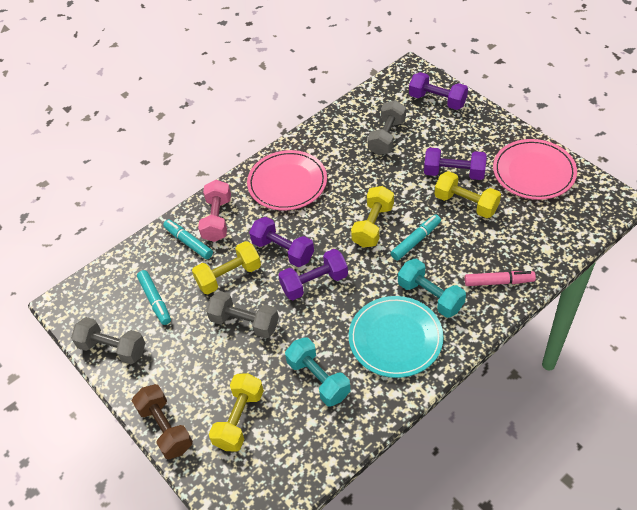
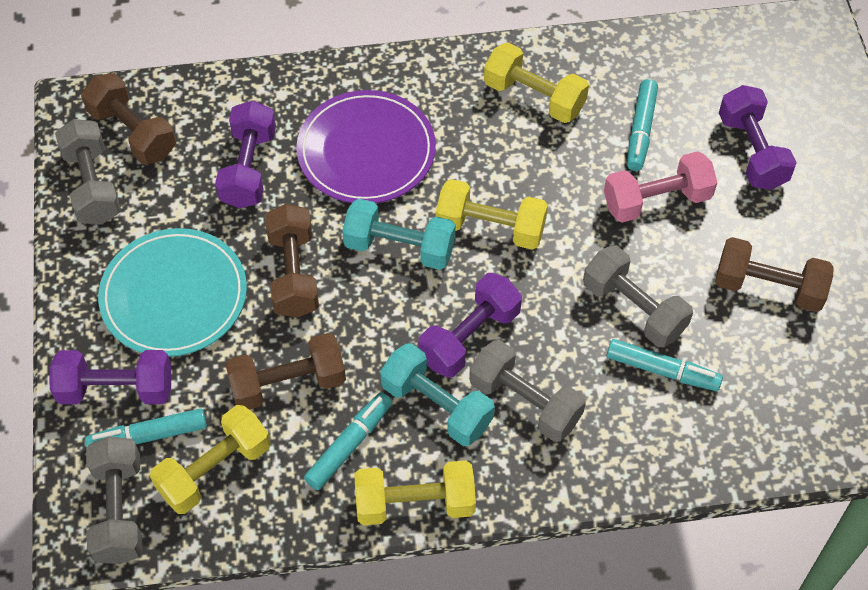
brown dumbbell: [132,384,193,459] = 1 -> [81,73,176,165] [225,333,346,410] [265,204,319,318] [715,237,834,312] = 4
grey dumbbell: [71,317,145,364] [206,291,279,339] [368,100,406,155] = 3 -> [55,119,121,224] [86,436,143,564] [469,340,586,442] [583,245,693,347] = 4
pink marker: [465,271,536,286] = 1 -> none = 0
pink plate: [247,150,327,211] [493,139,577,200] = 2 -> none = 0
purple plate: none = 0 -> [296,90,436,203] = 1
turquoise marker: [137,270,171,325] [163,219,213,259] [391,215,441,261] = 3 -> [85,408,207,448] [304,392,392,490] [607,339,723,391] [627,79,658,171] = 4

